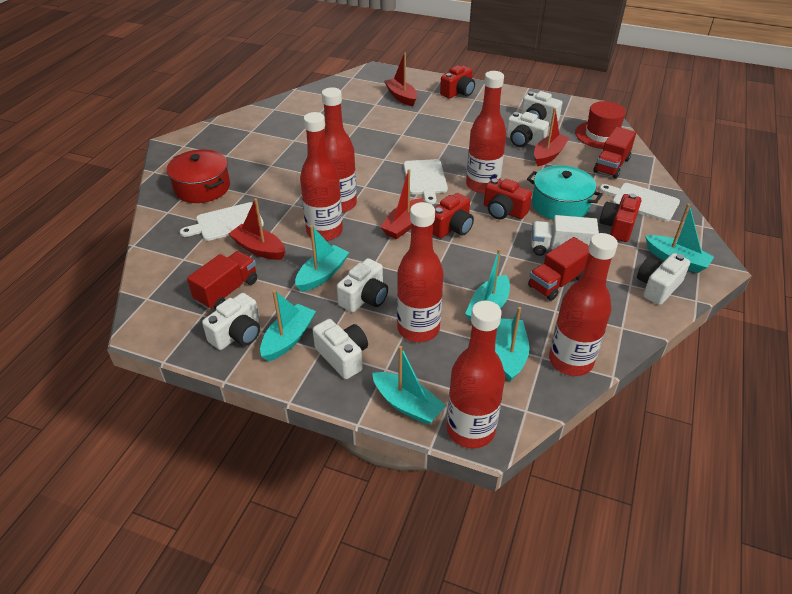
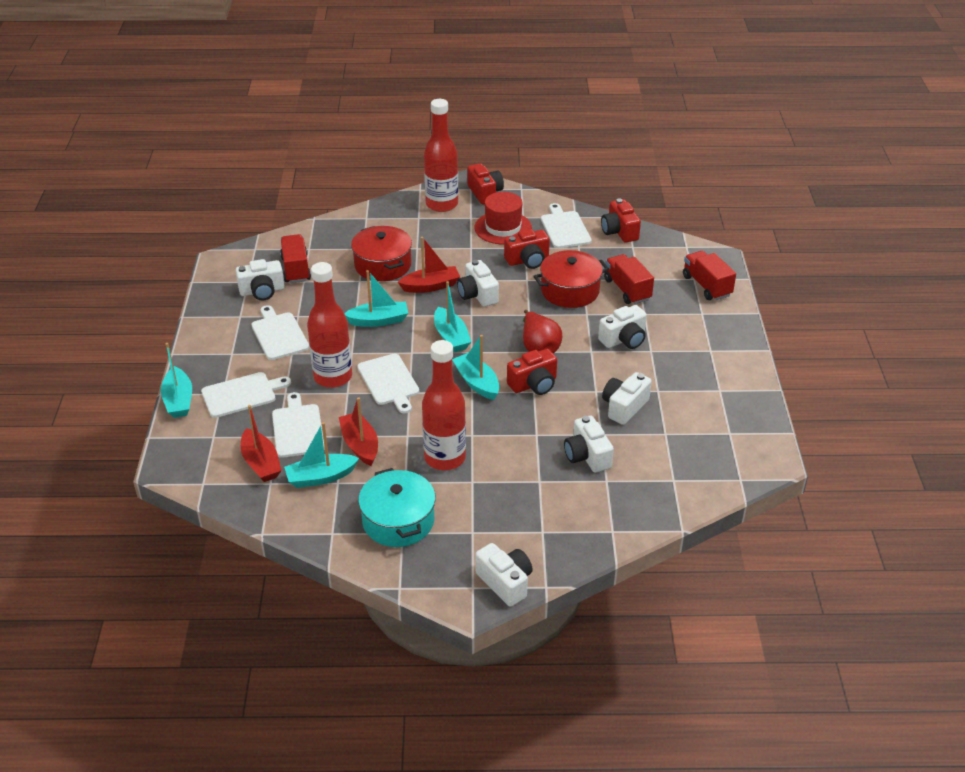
red boat: [229,198,286,260] [380,169,424,239] [384,52,417,106] [534,108,570,166] = 4 -> [241,405,282,482] [339,397,378,466] [398,237,460,293] = 3
red bottle: [300,112,343,241] [322,87,357,213] [397,202,444,342] [447,301,505,448] [466,71,506,194] [549,233,618,376] = 6 -> [307,262,352,388] [422,340,466,470] [424,99,458,212] = 3
red pear: none = 0 -> [523,310,562,354] = 1
red pot: [167,149,230,203] = 1 -> [351,226,412,281] [534,250,609,308] = 2
turquoise boat: [260,290,316,362] [295,225,349,292] [372,346,446,425] [465,249,510,321] [495,307,529,381] [645,204,714,273] = 6 -> [161,343,192,418] [284,422,359,488] [344,270,408,327] [434,281,471,352] [452,335,499,400] = 5
white cutting board: [180,202,264,241] [404,159,448,205] [599,183,680,221] = 3 -> [201,372,291,418] [251,305,309,360] [272,392,325,458] [357,354,419,414] [541,203,592,248] = 5
white truck: [531,215,599,256] = 1 -> none = 0

